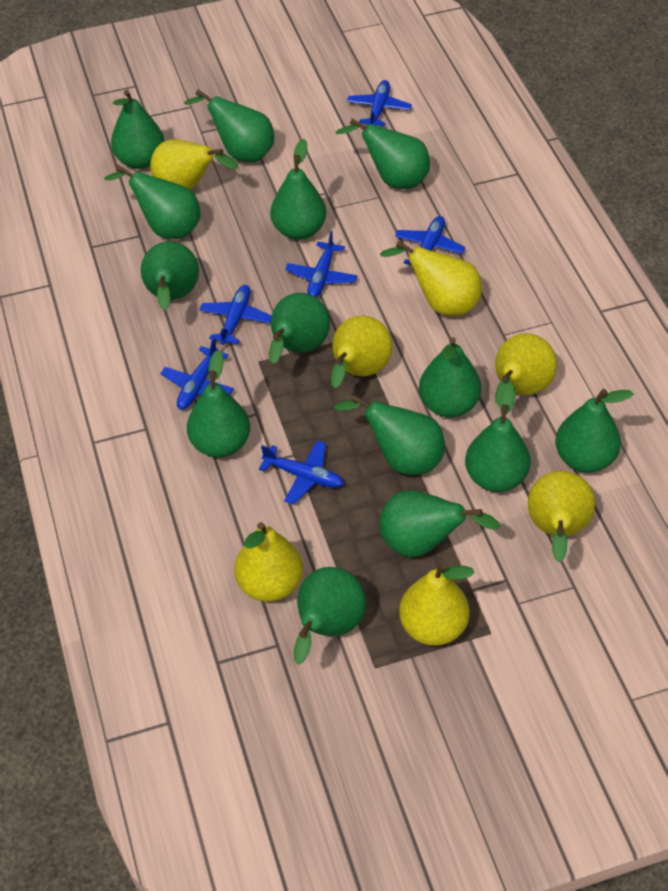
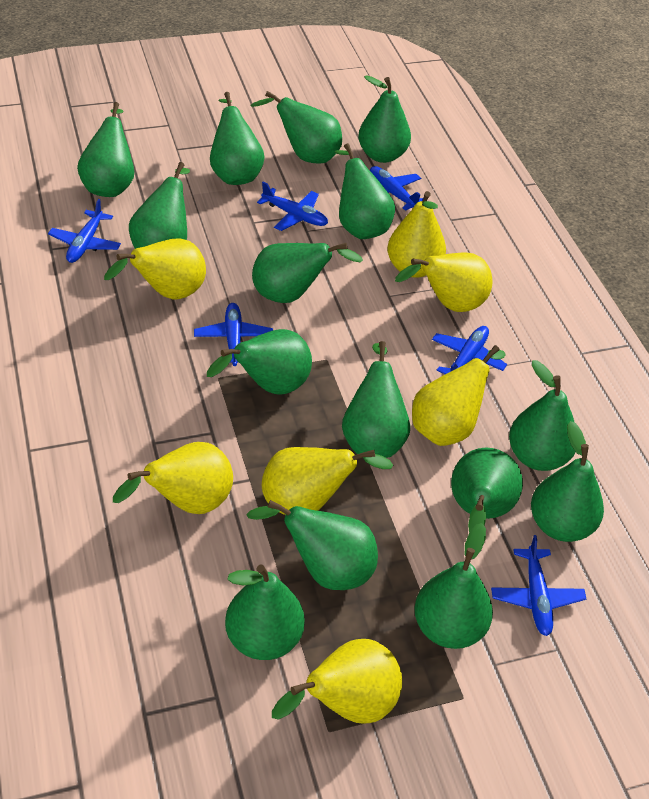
green pear: [104,165,201,239] [111,90,164,169] [141,241,199,310] [184,90,274,162] [187,350,250,458] [269,293,330,364] [270,139,326,240] [294,567,366,665] [334,395,445,475] [335,119,430,189] [379,490,500,557] [419,337,481,417] [465,383,531,492] [555,389,633,473] = 14 -> [77,102,134,197] [129,162,190,249] [207,329,312,395] [210,92,265,185] [225,565,305,660] [246,500,378,590] [251,91,342,164] [252,243,363,303] [335,143,395,239] [342,341,410,458] [358,75,411,163] [414,523,493,649] [451,448,523,532] [509,360,576,471] [531,421,604,542] = 15

